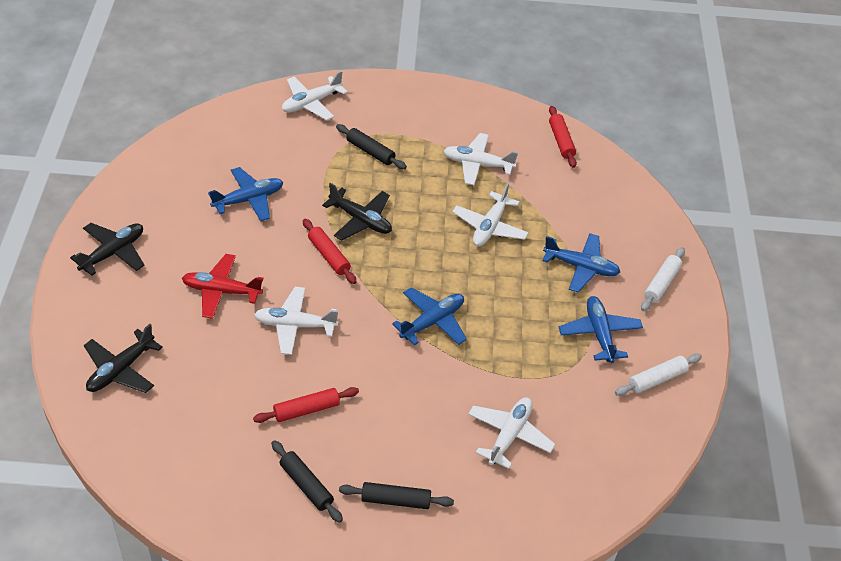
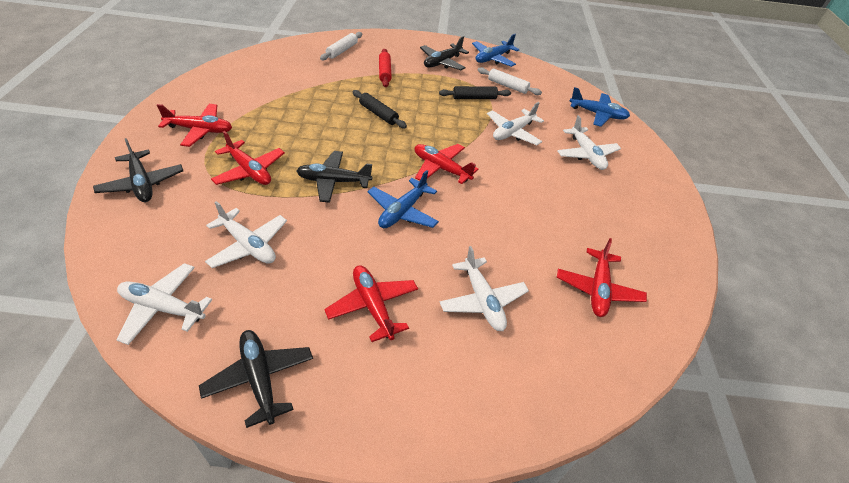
black plane: [70,223,145,276] [84,324,163,393] [322,183,392,241] = 3 -> [93,138,183,202] [199,330,313,428] [296,151,373,203] [420,36,469,70] = 4
black rolling pin: [271,440,343,523] [336,124,407,169] [339,482,454,509] = 3 -> [352,90,407,128] [439,86,511,99] = 2
blue plane: [208,167,283,221] [392,288,467,345] [542,233,620,293] [559,296,643,363] = 4 -> [368,170,439,228] [472,34,519,67] [570,87,630,127] = 3
red plane: [182,254,263,319] = 1 -> [157,104,232,147] [211,131,285,185] [324,265,418,342] [415,144,478,184] [557,238,647,317] = 5
red rolling pin: [253,387,359,423] [303,219,357,284] [549,106,577,168] = 3 -> [379,49,392,87] = 1

